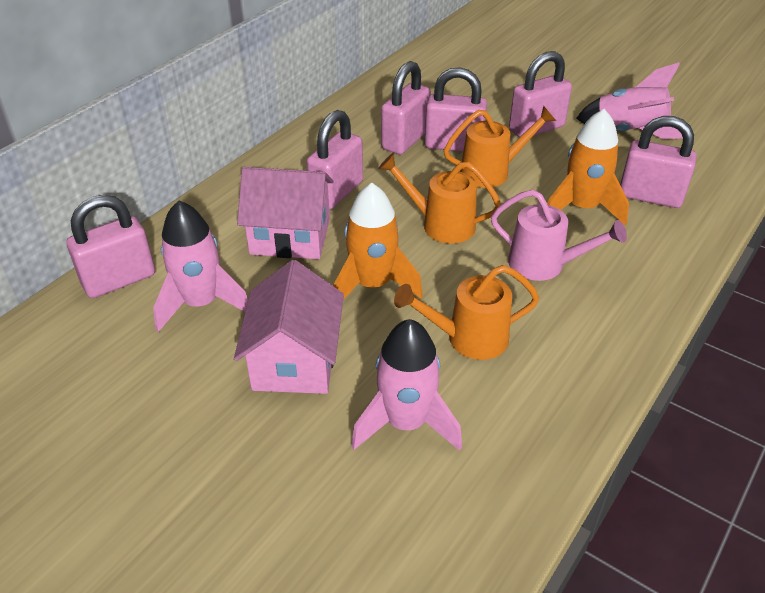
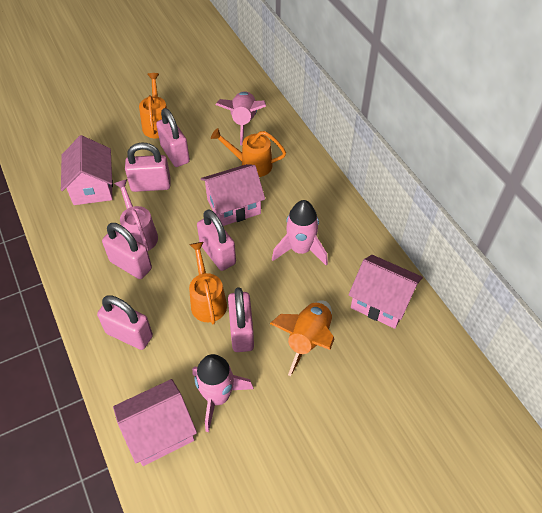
orange rocket: [333,183,423,300] [547,109,629,226] = 2 -> [270,300,334,376] = 1
pink house: [234,260,344,394] [237,167,334,259] = 2 -> [61,135,113,205] [113,379,197,466] [201,164,265,226] [348,255,423,329] = 4

